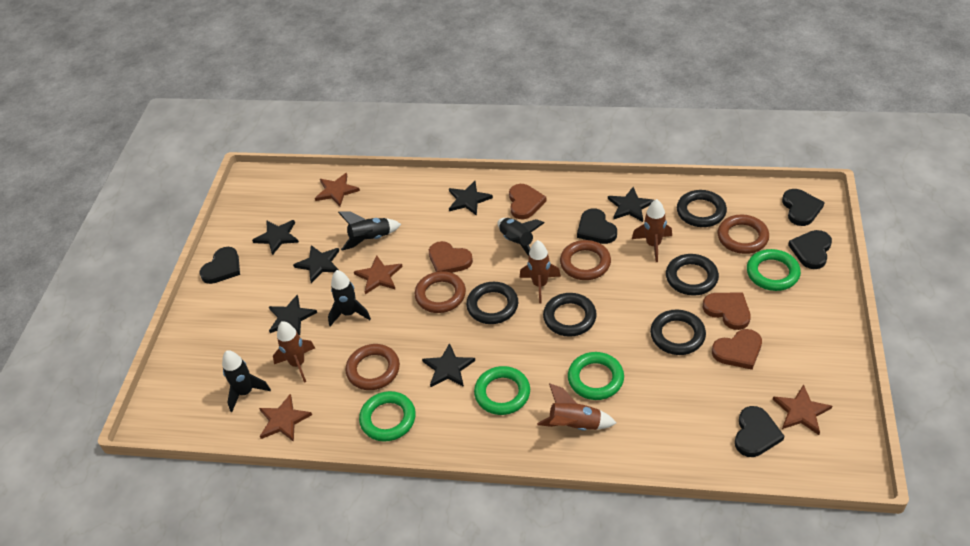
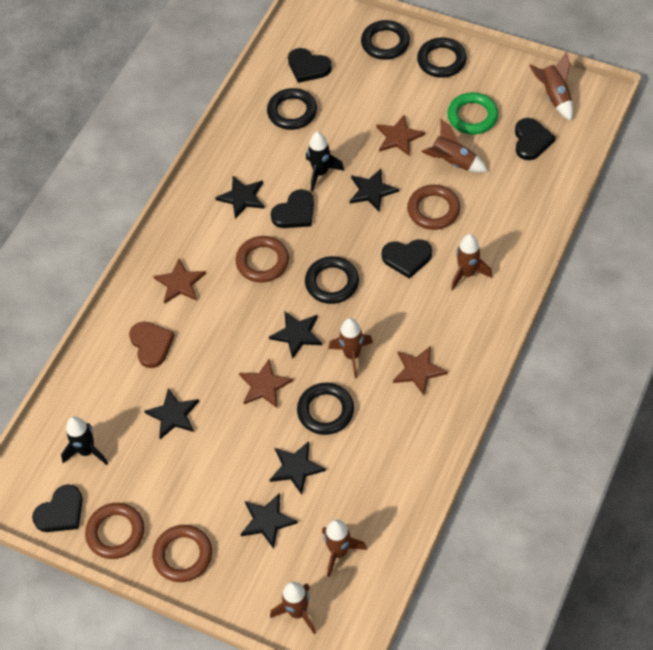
black rocket: [222,350,271,412] [328,270,371,326] [338,211,401,251] [498,218,544,256] = 4 -> [61,416,108,465] [306,132,344,191] = 2
brown heart: [429,241,473,273] [509,184,546,219] [703,292,751,330] [712,329,762,370] = 4 -> [129,321,175,368] = 1
brown rocket: [273,321,315,383] [520,240,561,304] [537,383,616,430] [632,199,672,262] = 4 -> [270,581,316,634] [322,519,367,577] [328,318,373,378] [422,119,488,173] [451,234,492,291] [529,52,573,121] = 6
green ring: [359,391,416,441] [474,366,530,415] [568,352,624,400] [747,249,801,291] = 4 -> [447,92,498,134] = 1

